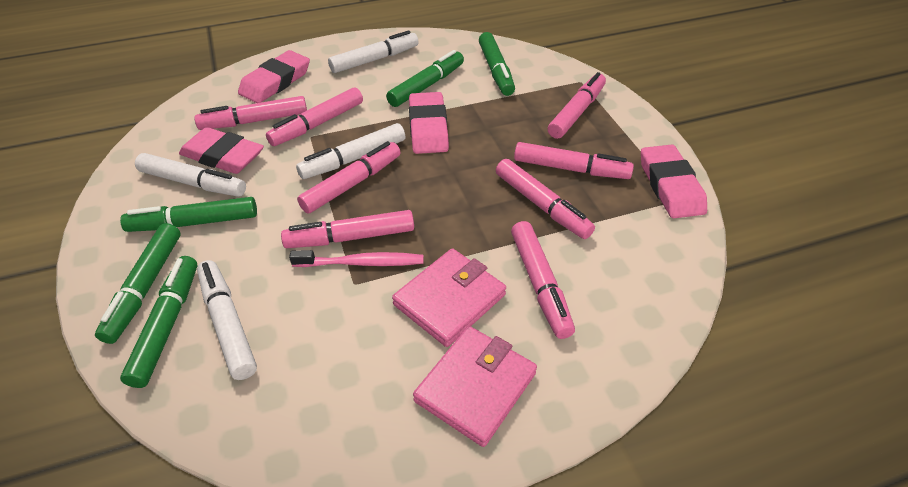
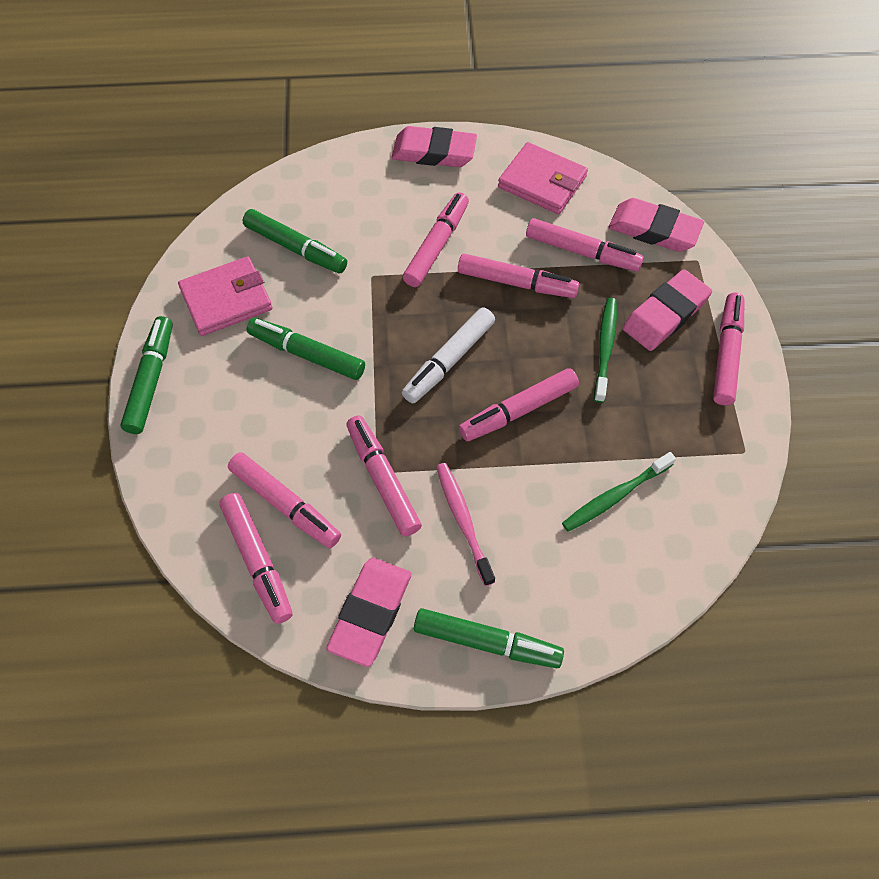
green marker: [95,223,181,344] [120,197,257,232] [120,256,197,388] [386,50,464,107] [479,32,515,96] = 5 -> [120,316,173,434] [243,209,347,274] [247,318,365,380] [414,608,564,668] = 4
green toothbrush: none = 0 -> [562,452,676,532] [594,298,617,403] = 2
white marker: [135,153,246,197] [197,260,257,380] [296,123,405,179] [328,30,419,73] = 4 -> [402,307,495,403] = 1

